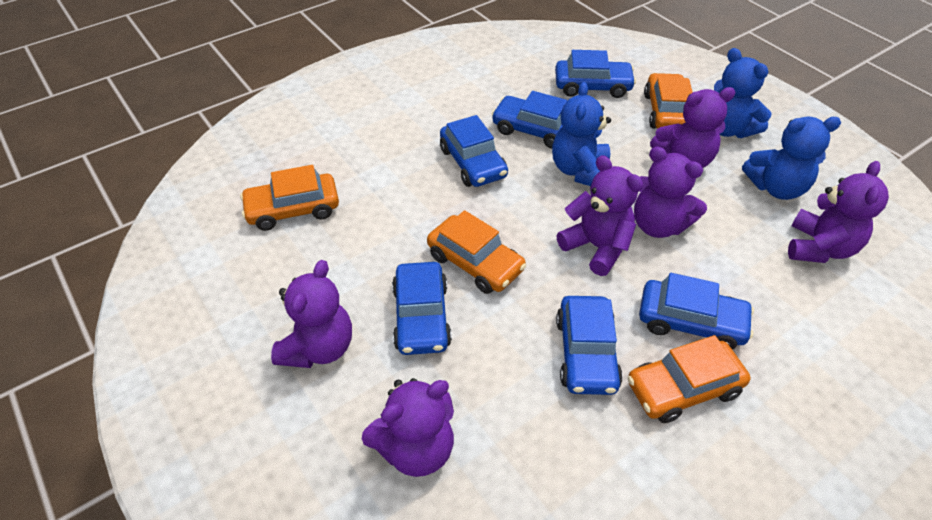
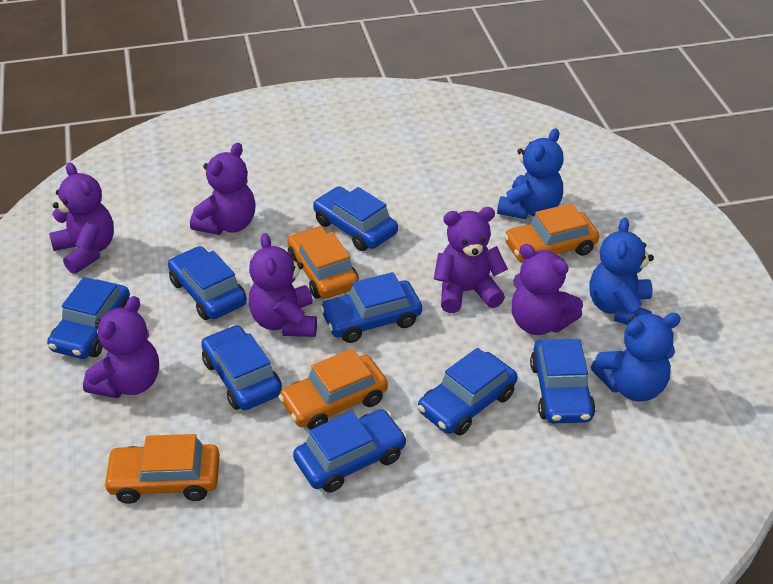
blue car: [392,262,452,355] [440,115,508,187] [492,91,568,148] [555,50,636,98] [556,296,623,395] [639,273,754,350] = 6 -> [47,277,130,359] [168,246,247,320] [201,325,282,410] [293,409,407,493] [313,186,398,251] [320,272,422,343] [418,348,518,436] [530,339,596,423] = 8

